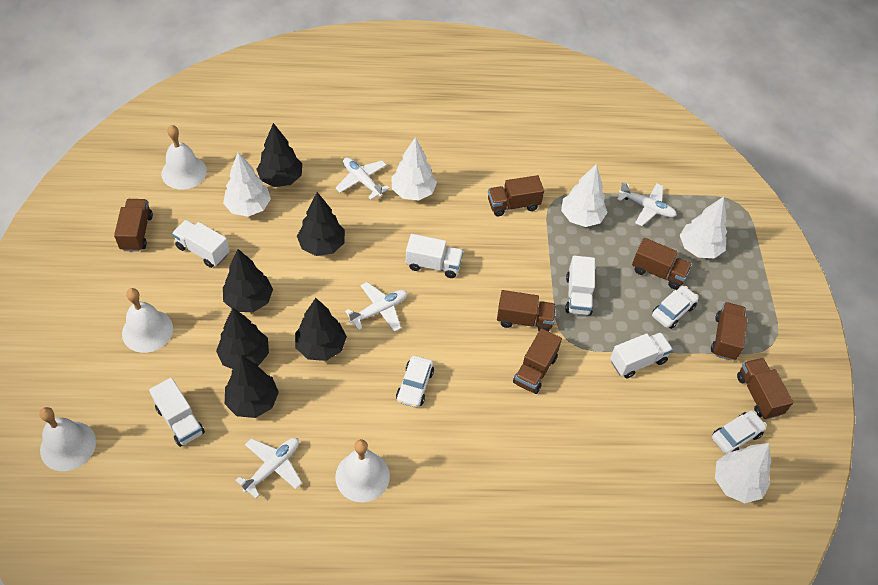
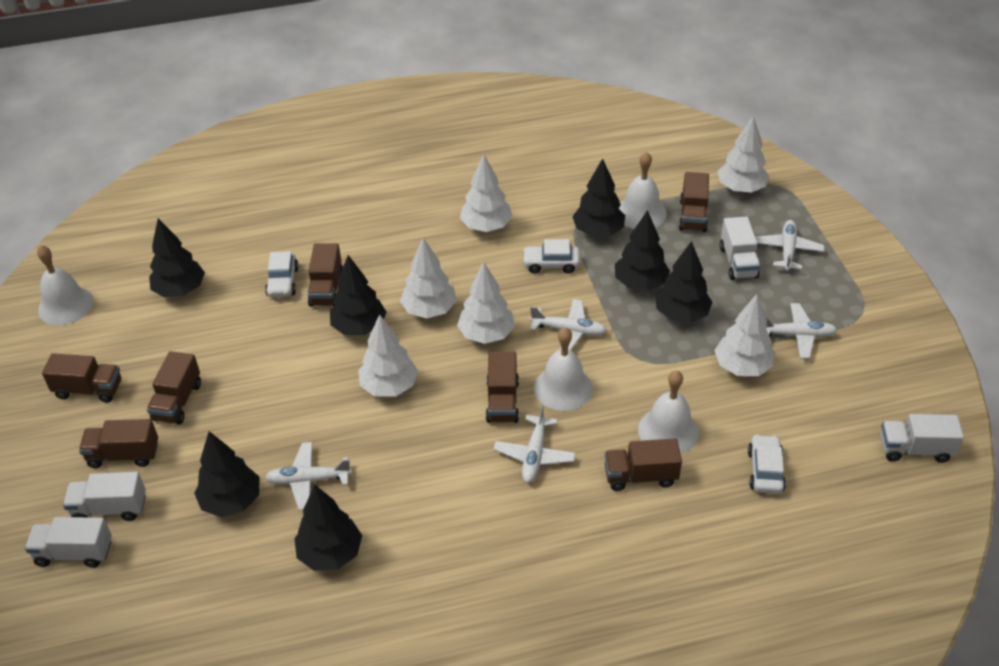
black tree: [216,308,269,369] [223,249,273,312] [225,355,279,418] [256,123,302,187] [295,298,347,361] [297,192,345,256] = 6 -> [149,218,205,297] [194,431,259,517] [294,485,362,571] [330,255,387,335] [572,158,625,236] [615,210,670,291] [655,241,712,323] = 7
white plane: [236,438,302,498] [336,157,390,200] [345,282,407,332] [617,182,677,226] = 4 -> [264,442,352,510] [494,404,576,483] [530,299,607,350] [755,220,824,271] [766,303,837,359] = 5
white tree: [223,152,271,217] [391,137,437,201] [561,164,608,227] [680,197,727,258] [715,443,771,503] = 5 -> [358,314,418,397] [400,238,457,318] [457,262,515,344] [460,154,513,232] [714,294,774,376] [717,115,769,193] = 6
white truck: [149,378,205,447] [172,220,230,268] [406,234,463,278] [565,255,595,316] [610,332,673,379] = 5 -> [25,517,112,568] [63,472,146,521] [720,217,760,280] [880,414,964,463] = 4

